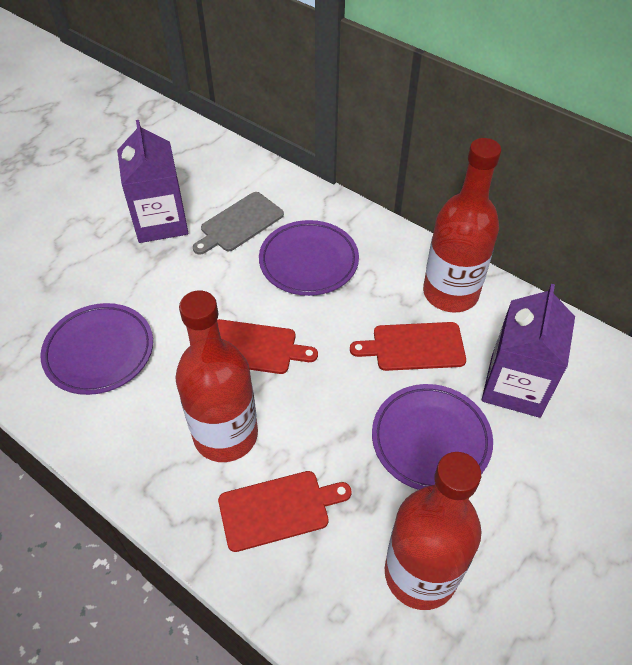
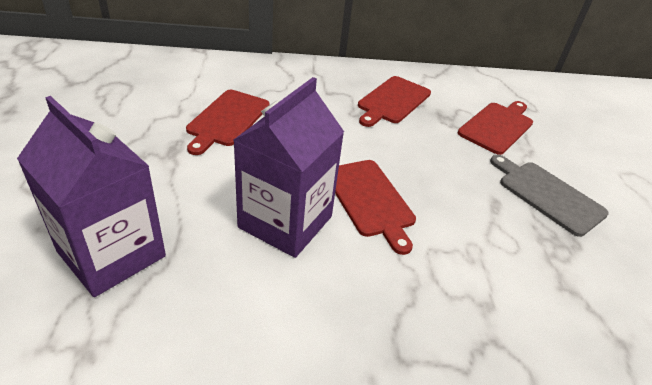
purple plate: [40,303,153,395] [259,220,359,296] [372,384,493,490] = 3 -> none = 0
red bottle: [175,291,258,462] [385,452,481,610] [423,138,501,313] = 3 -> none = 0
red cutting board: [217,319,318,374] [218,471,352,552] [350,322,466,371] = 3 -> [186,90,270,155] [335,160,416,255] [358,76,431,127] [458,101,533,155] = 4

